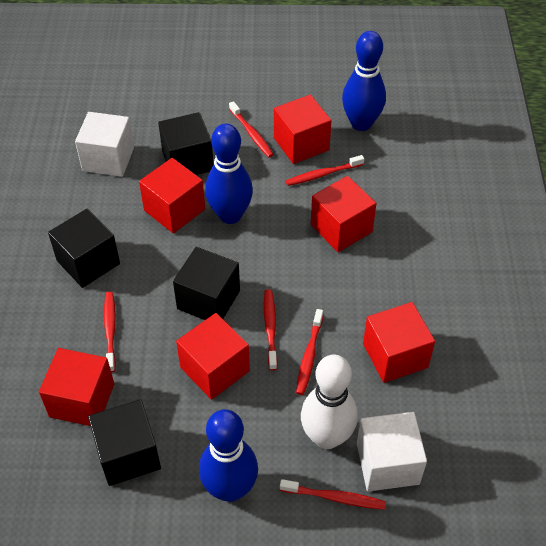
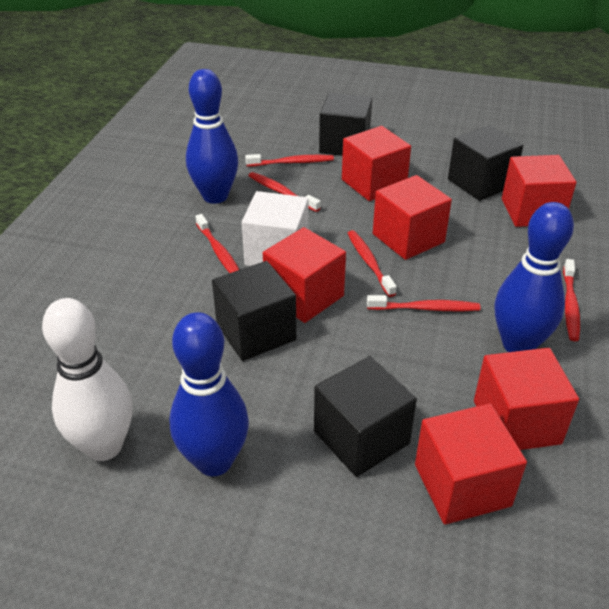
white cube: [75,112,134,177] [357,412,427,492] = 2 -> [242,191,309,266] = 1

